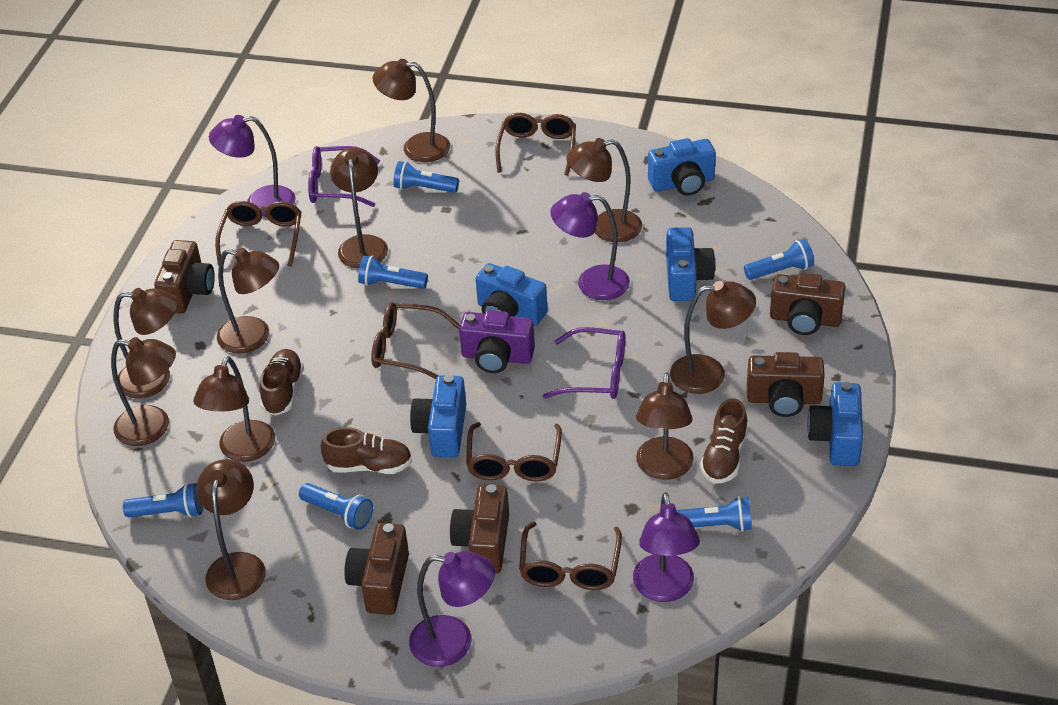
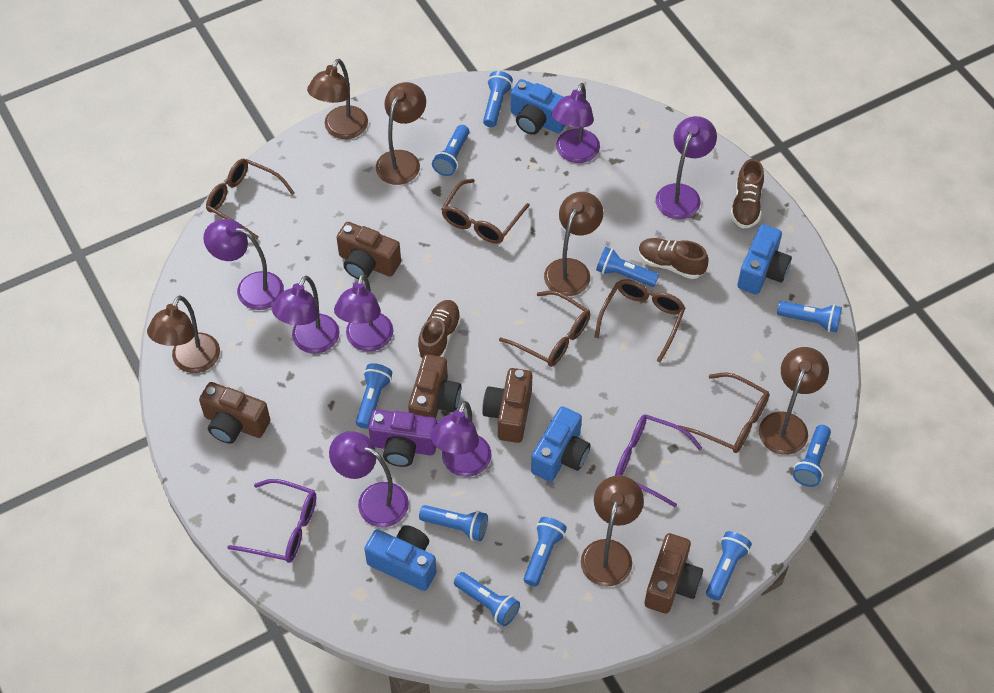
blue camera: [410,375,466,457] [476,263,547,326] [648,138,716,196] [666,227,715,301] [807,382,863,466] = 5 -> [364,525,437,591] [511,79,566,135] [531,406,591,482] [737,224,792,294] = 4
blue flashlight: [123,483,203,518] [299,483,373,530] [358,255,428,289] [393,161,459,193] [676,496,752,532] [744,239,814,280] = 6 -> [356,363,392,429] [419,505,488,541] [432,125,469,176] [454,572,520,626] [483,71,513,127] [523,517,567,586] [596,247,659,287] [706,531,752,601] [777,301,842,333] [793,425,831,487] = 10
brown lamp: [111,337,176,446] [114,288,178,398] [193,356,275,462] [196,459,266,600] [217,248,279,353] [330,148,388,268] [372,59,450,162] [566,138,642,242] [636,372,694,480] [670,281,756,394] = 10 -> [147,295,220,373] [307,59,368,139] [376,82,426,185] [544,192,603,296] [581,475,644,586] [759,347,829,455] = 6
purple lamp: [209,115,295,217] [409,551,495,667] [550,192,630,300] [633,492,700,602] = 4 -> [203,219,284,310] [272,276,340,354] [329,431,409,527] [334,273,393,351] [430,401,491,477] [551,83,600,163] [656,116,717,219] = 7

